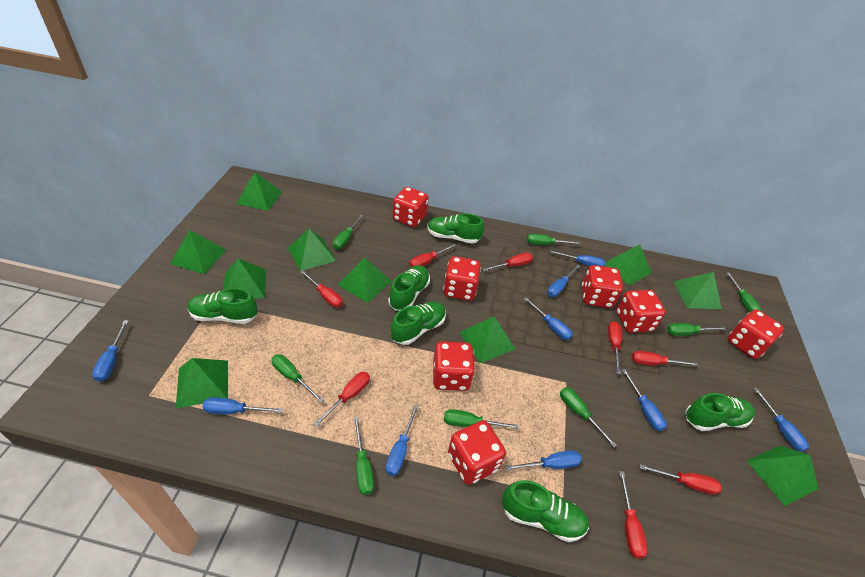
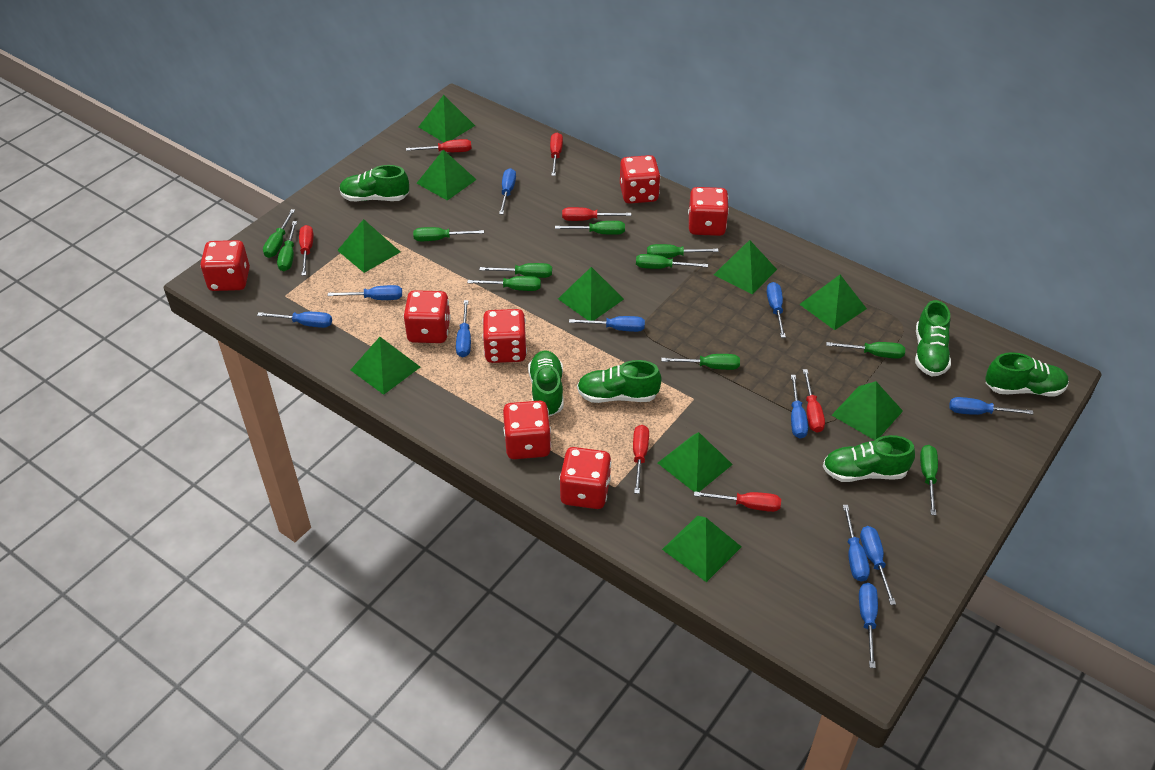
blue screwdriver: [92,320,128,382] [203,397,283,414] [385,405,419,476] [505,450,582,471] [524,297,573,340] [547,265,580,297] [550,250,606,267] [622,369,667,431] [753,388,809,452] = 9 -> [257,312,332,328] [328,285,402,300] [456,300,471,357] [499,168,516,214] [569,316,645,332] [767,282,786,338] [791,375,808,439] [843,505,870,582] [859,583,878,668] [860,526,896,605] [949,397,1033,415] = 11
green screwdriver: [272,354,324,403] [333,215,363,249] [354,417,374,495] [444,409,519,429] [527,234,580,245] [560,387,617,447] [667,323,726,336] [726,272,761,312] = 8 -> [263,209,295,258] [277,221,297,271] [413,227,484,241] [467,276,541,291] [480,263,552,278] [555,221,625,235] [636,254,708,269] [647,244,719,258] [661,354,740,370] [826,342,905,359] [920,445,938,515] = 11
red screwdriver: [300,270,343,308] [314,372,370,427] [409,244,456,267] [483,253,533,271] [608,321,622,374] [619,471,648,559] [632,351,698,366] [640,464,722,495] = 8 -> [299,225,313,276] [406,139,472,152] [550,133,563,176] [562,207,631,221] [633,425,649,494] [694,491,781,512] [803,369,825,433] = 7

